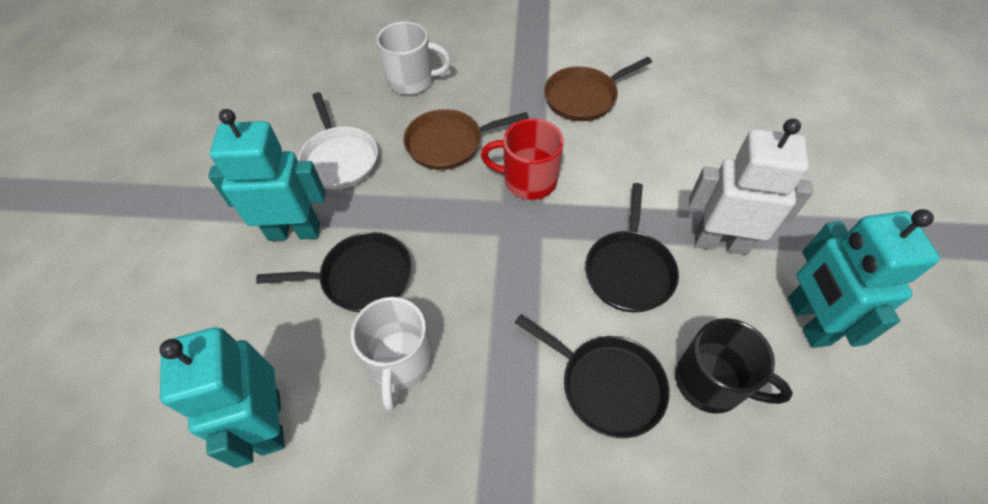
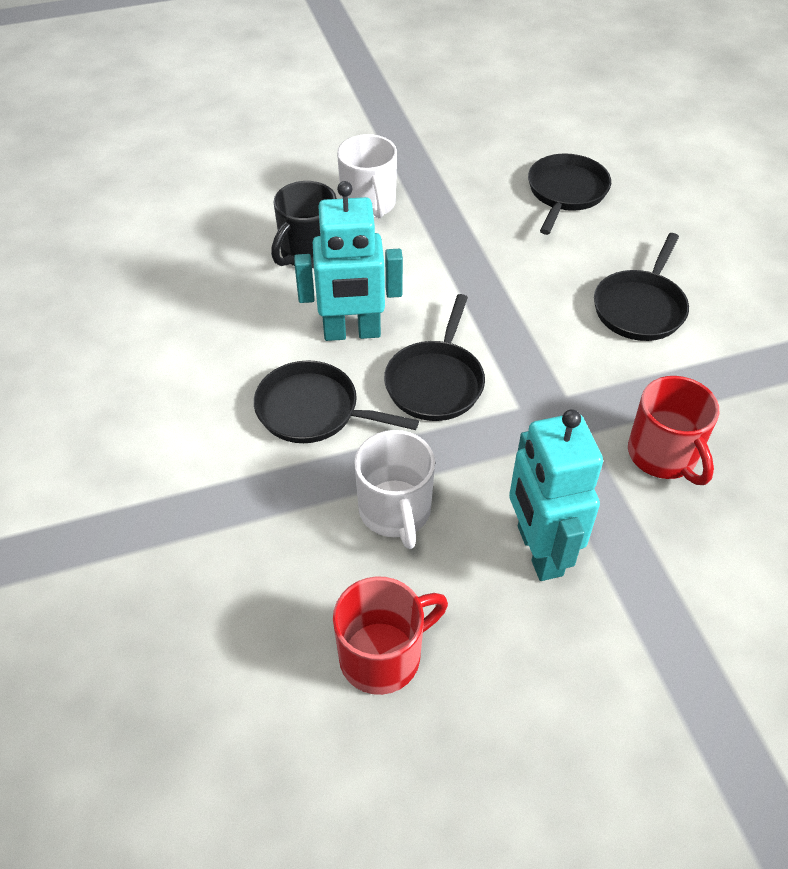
black pan: [256,232,412,312] [515,314,670,438] [585,183,679,312] = 3 -> [254,360,419,443] [384,294,485,421] [528,153,611,235] [594,233,689,341] = 4
brown pan: [403,109,529,170] [544,57,652,121] = 2 -> none = 0
red mug: [481,118,564,200] = 1 -> [333,576,448,695] [628,376,719,485] = 2
turquoise robot: [159,327,285,468] [208,109,326,241] [788,209,940,348] = 3 -> [294,181,403,341] [509,409,603,581] = 2
white pan: [298,92,378,190] = 1 -> none = 0
white robot: [689,119,813,255] = 1 -> none = 0

